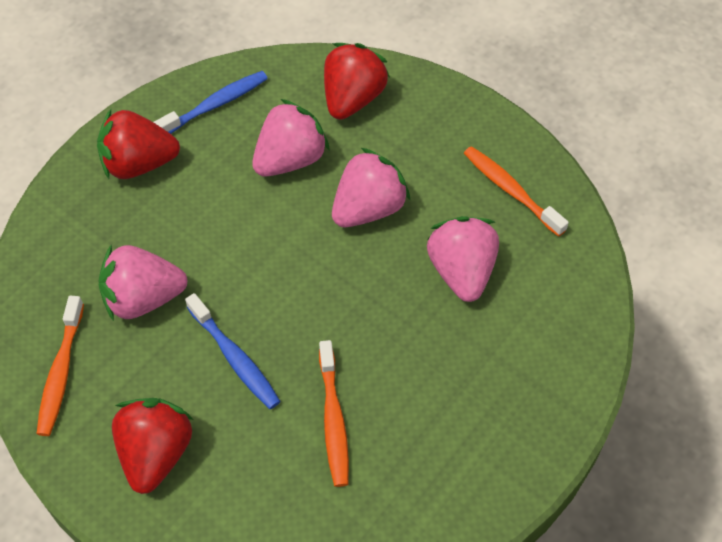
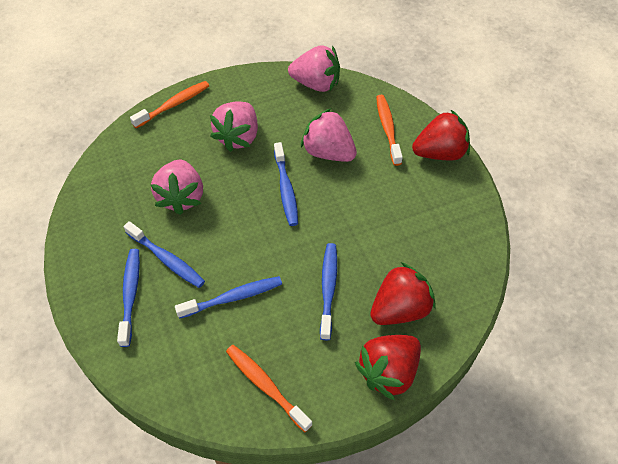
blue toothbrush: [154,71,268,134] [185,293,280,409] = 2 -> [117,249,140,347] [123,221,205,288] [175,276,282,319] [274,142,298,226] [320,243,337,340] = 5

